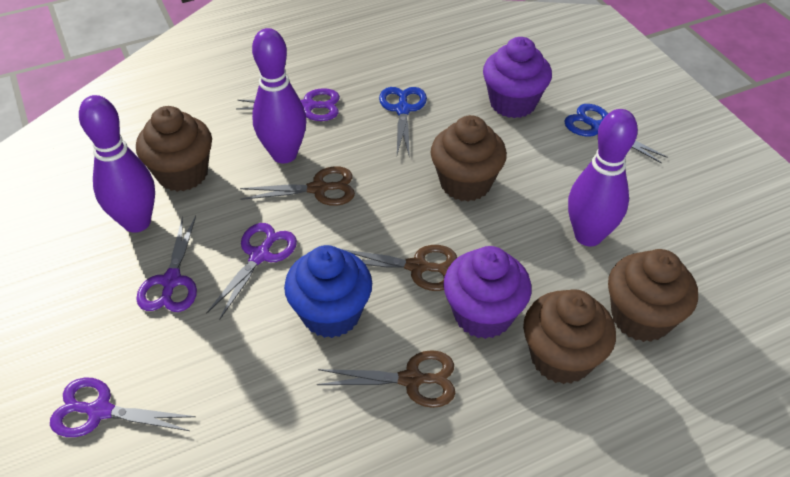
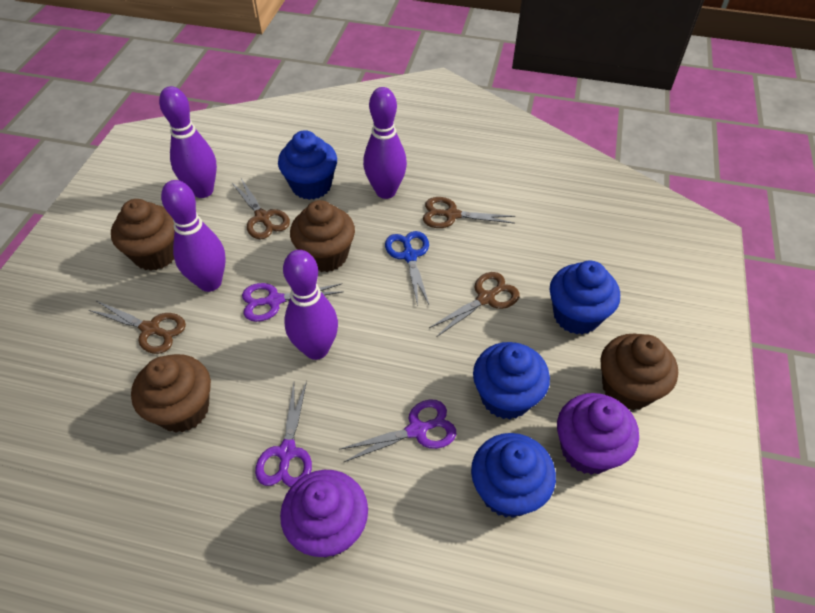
blue cupcake: [284,245,372,338] = 1 -> [278,130,337,200] [471,433,556,518] [473,342,550,420] [550,261,620,335] = 4
blue scissors: [379,87,427,158] [564,104,668,164] = 2 -> [385,231,430,306] = 1
brown scissors: [240,166,355,206] [317,350,455,408] [342,245,457,291] = 3 -> [89,301,186,354] [232,179,290,239] [423,197,515,228] [429,272,520,337] = 4
purple bowling pin: [79,95,155,233] [252,28,306,164] [568,109,638,247] = 3 -> [159,86,217,198] [161,180,226,292] [283,250,338,360] [363,87,407,199] = 4
purple scissors: [50,378,196,437] [136,216,197,312] [206,223,297,320] [236,88,340,121] = 4 -> [242,283,344,322] [255,381,312,487] [339,400,456,462] = 3

